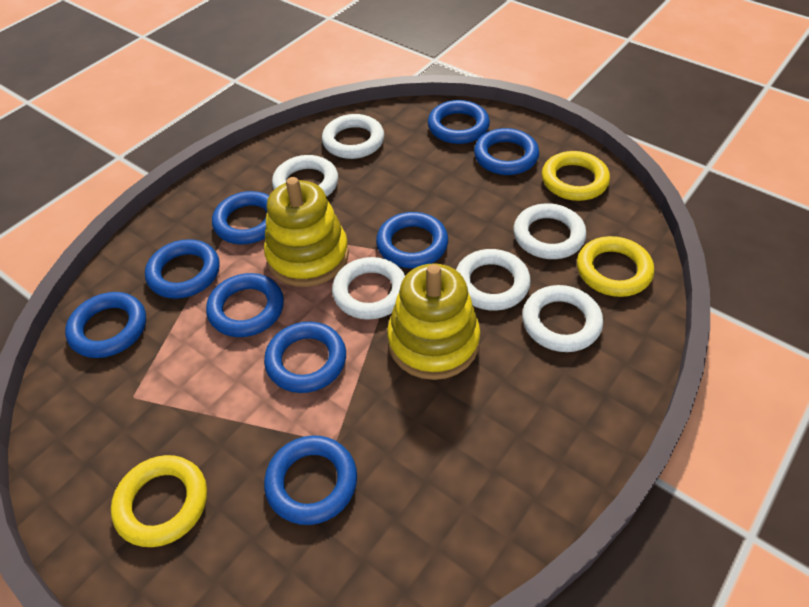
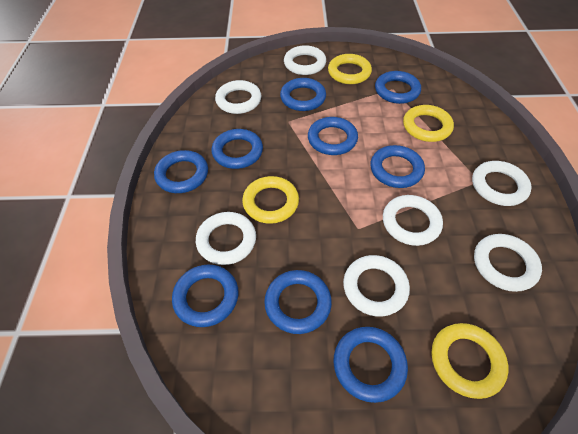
white ring: [272,155,338,196] [322,114,384,159] [332,257,405,320] [456,249,531,311] [513,203,586,259] [522,285,603,352] = 6 -> [196,212,256,265] [215,80,261,114] [284,45,326,75] [343,255,410,317] [383,195,443,246] [472,161,532,206] [474,234,542,292] = 7
yellow ring: [111,455,207,547] [542,151,610,201] [577,236,654,297] = 3 -> [242,176,299,224] [328,54,372,84] [403,105,454,142] [432,323,508,399] = 4
yellow stacking toy: [264,177,349,287] [387,263,480,380] = 2 -> none = 0

